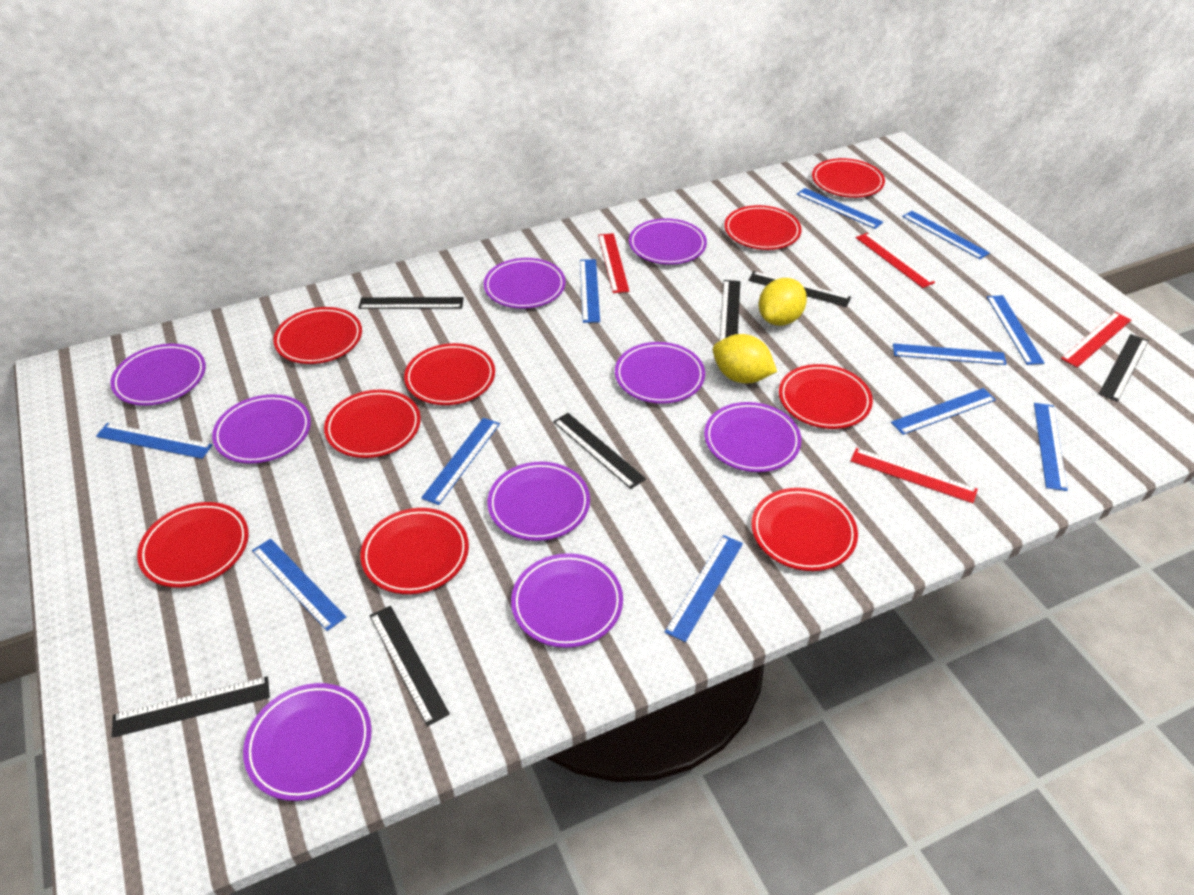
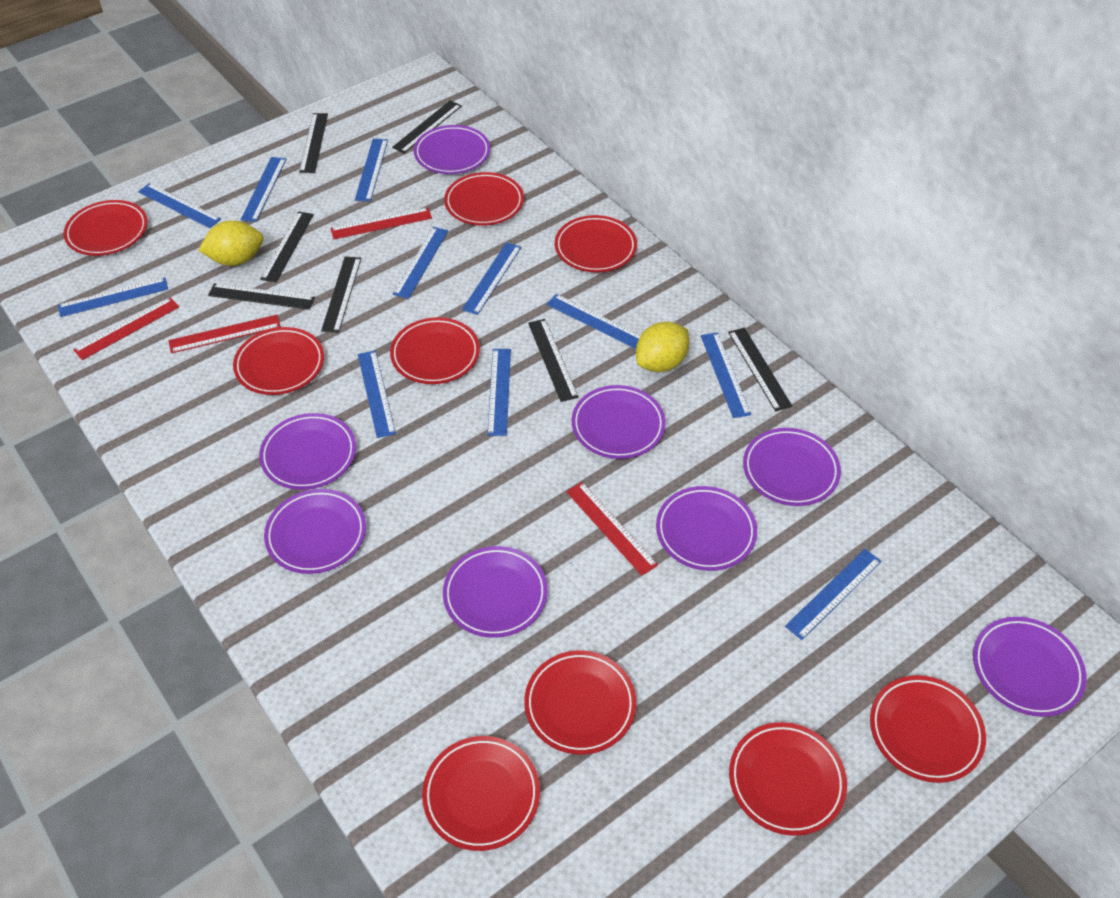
purple plate: [111,344,206,406] [212,394,311,464] [243,683,372,801] [484,258,566,309] [487,462,590,541] [511,553,623,648] [615,342,705,404] [629,218,707,265] [704,402,801,472] = 9 -> [259,413,356,490] [264,489,366,574] [414,125,490,174] [443,546,548,638] [572,385,666,459] [656,486,757,571] [743,428,841,506] [973,617,1086,717] = 8

